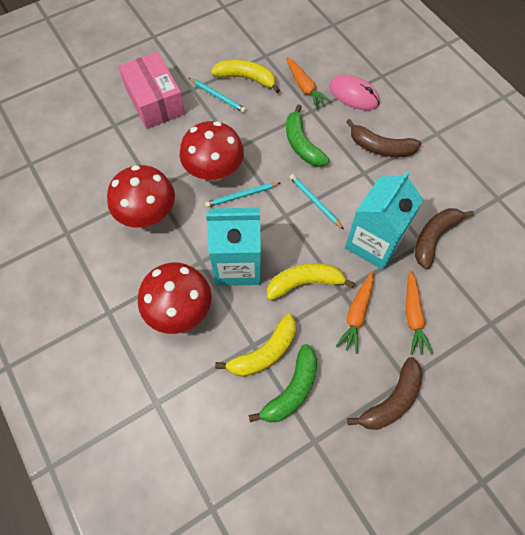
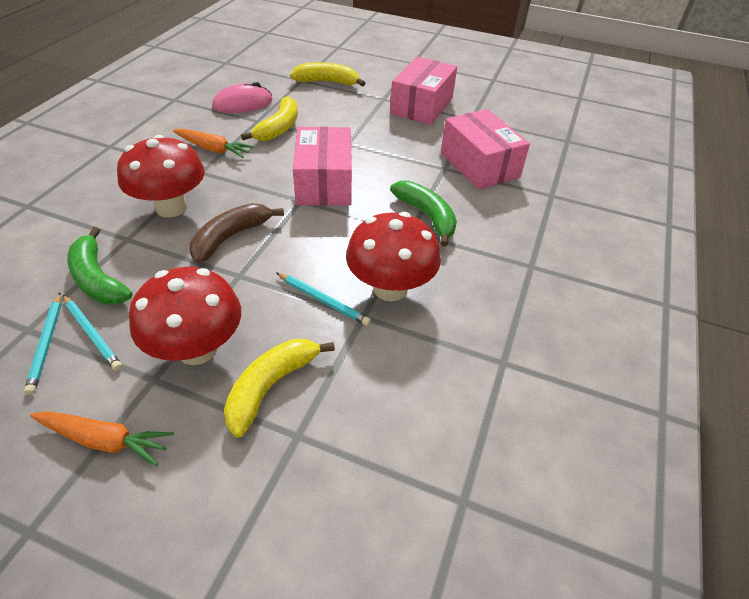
brown banana: [346,119,422,157] [347,357,423,430] [415,208,474,269] = 3 -> [190,203,284,263] = 1
orange carrot: [286,58,332,109] [336,272,374,354] [406,270,433,355] = 3 -> [30,411,174,466] [173,128,254,158] = 2
pink box: [118,52,185,129] = 1 -> [293,127,352,206] [390,57,457,125] [441,109,530,190] = 3
turquoise carton: [206,208,261,286] [345,170,423,270] = 2 -> none = 0

